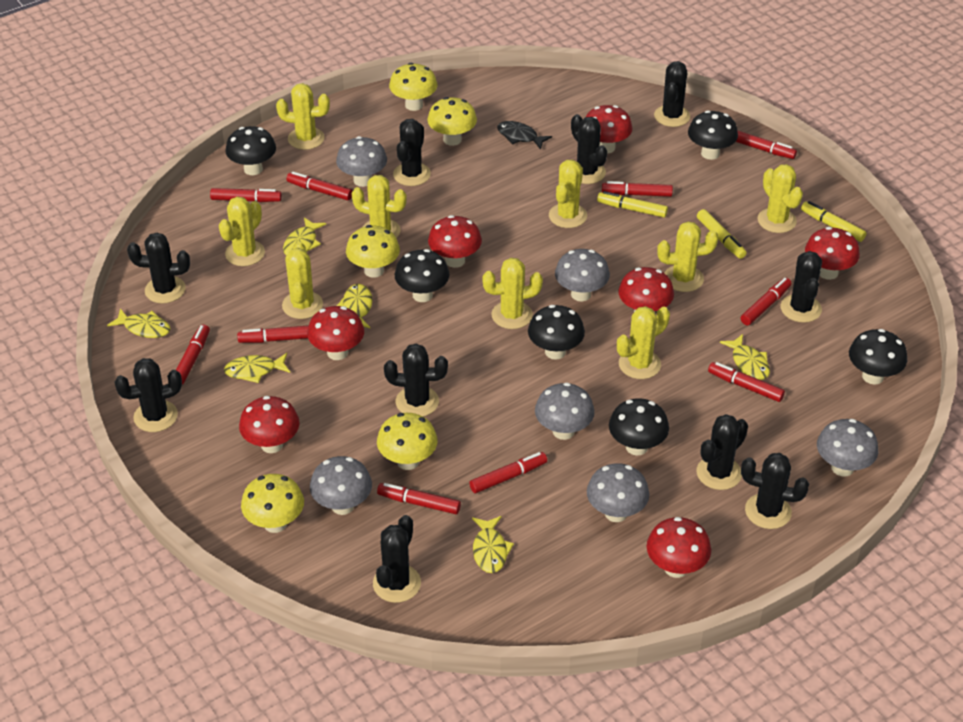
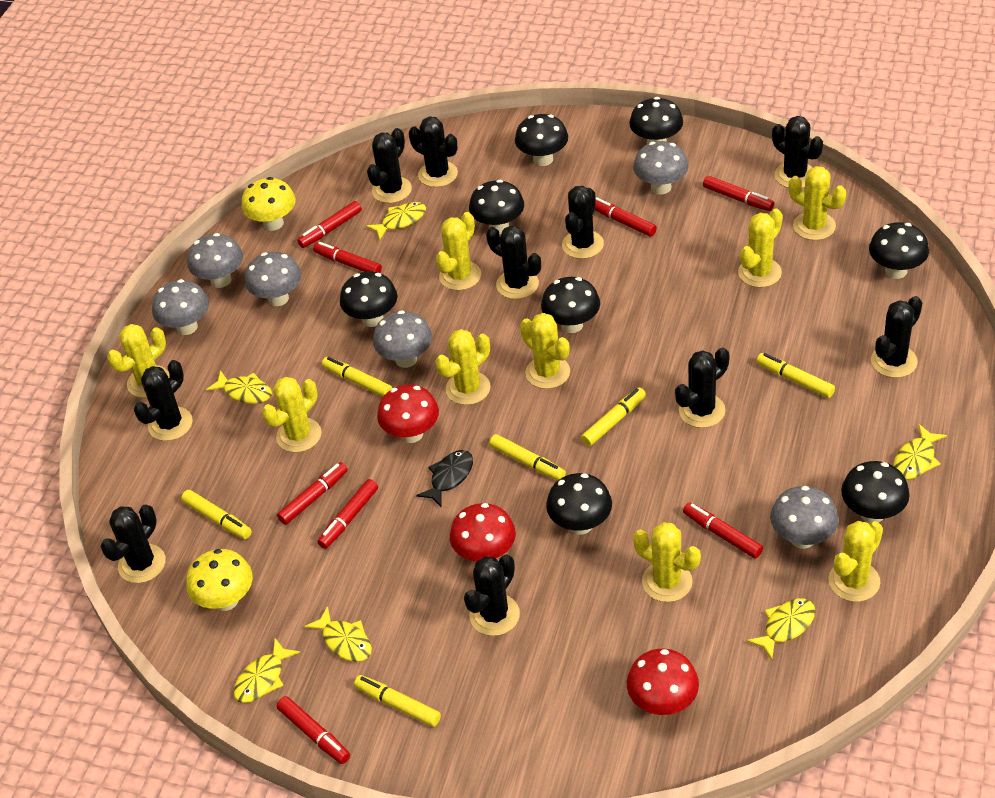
black mushroom: [225,126,276,175] [395,249,449,302] [528,305,585,360] [609,398,669,456] [688,110,738,160] [849,329,907,384] = 6 -> [340,271,398,327] [469,180,524,234] [515,114,568,166] [541,277,600,333] [546,473,612,534] [629,97,683,144] [841,461,910,523] [869,222,929,279] = 8
red marker: [176,324,210,385] [210,188,282,202] [237,325,309,343] [287,172,353,200] [377,483,461,514] [469,452,547,493] [602,181,673,197] [708,362,785,402] [736,130,797,159] [741,278,791,325] = 10 -> [276,696,350,764] [277,462,348,525] [297,201,362,248] [313,242,382,273] [317,479,378,549] [595,197,657,237] [683,503,763,559] [703,176,774,211] = 8
red mushroom: [239,396,299,453] [307,306,364,360] [428,215,482,268] [586,105,632,154] [619,267,674,312] [647,517,711,578] [805,227,860,280] = 7 -> [377,385,439,443] [450,503,516,561] [627,649,699,715] = 3
yellow marker: [597,191,668,217] [697,209,747,259] [801,201,867,242] = 3 -> [181,490,252,539] [322,357,392,397] [354,675,441,727] [489,434,566,480] [581,387,646,446] [756,353,835,398] = 6
yellow mushroom: [241,474,304,533] [346,225,400,278] [377,413,438,470] [389,63,437,111] [427,97,477,146] = 5 -> [186,549,253,611] [241,177,296,231] = 2

